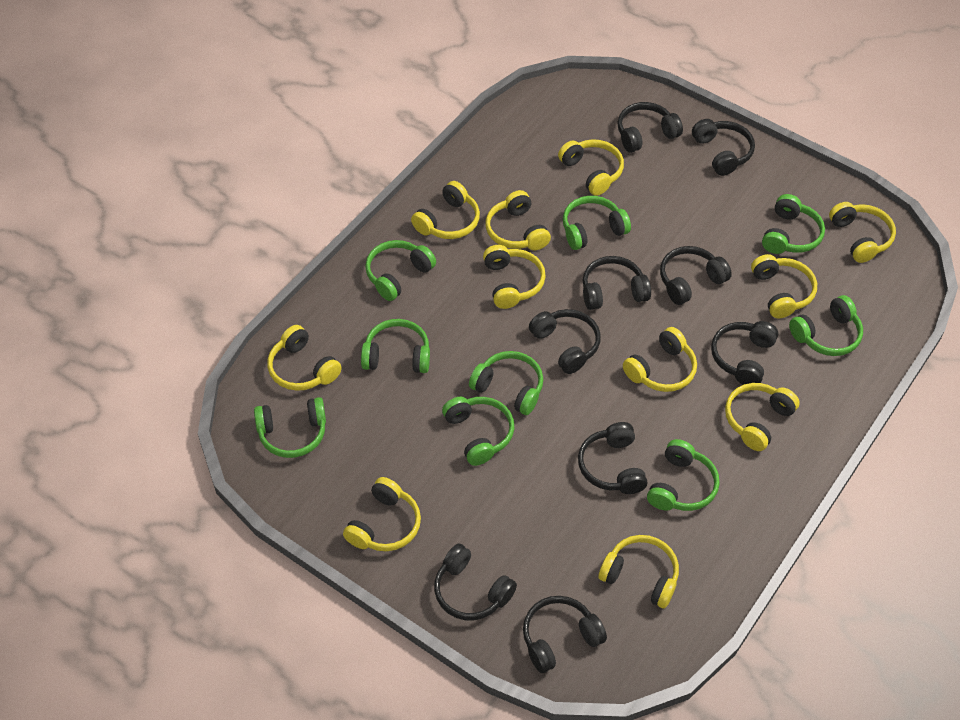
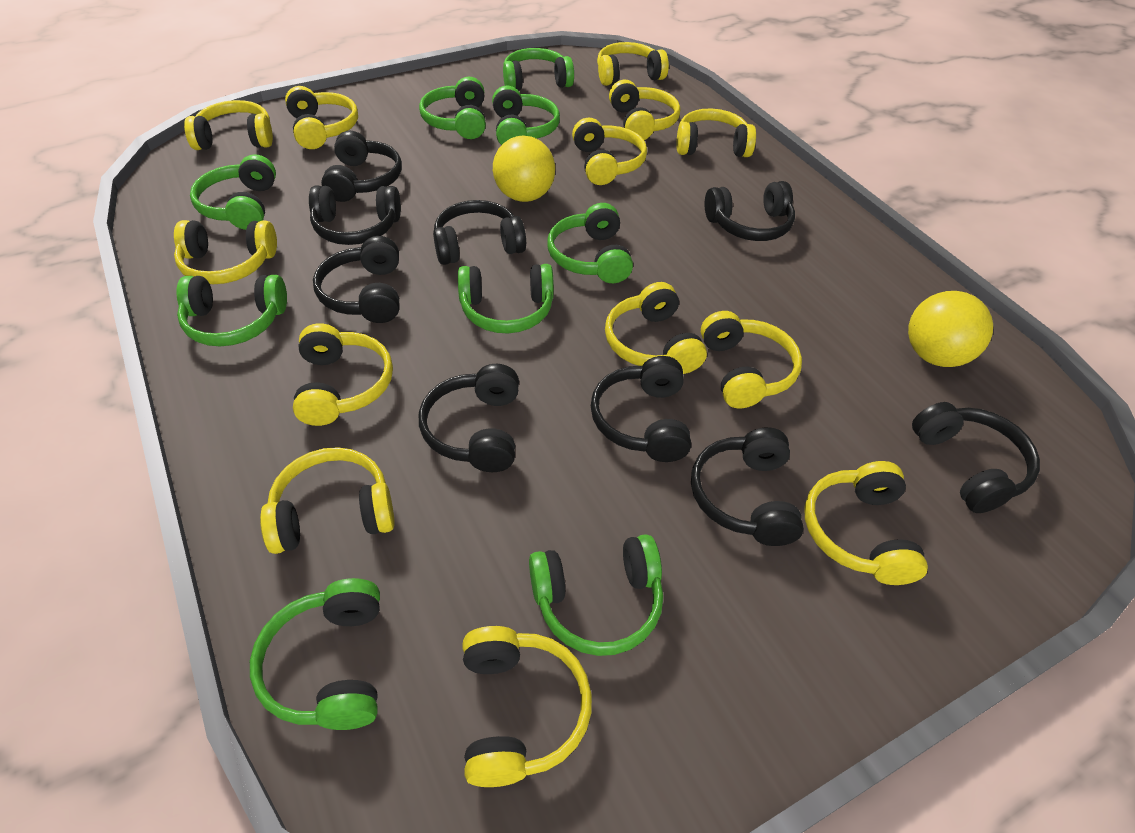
yellow ball: none = 0 -> [493,136,555,202] [908,291,993,367] = 2
yellow headphones: [268,325,342,391] [343,477,421,551] [411,181,480,239] [483,245,546,309] [486,190,551,250] [558,139,624,196] [598,535,679,608] [623,327,697,392] [725,383,800,451] [751,254,817,318] [829,202,896,263] = 11 -> [174,220,277,284] [184,100,273,150] [260,447,395,554] [285,86,358,149] [293,323,393,426] [463,626,592,787] [572,118,647,185] [597,42,669,86] [605,282,707,374] [609,80,680,140] [677,109,756,157] [701,311,802,408] [805,461,928,585] = 13

